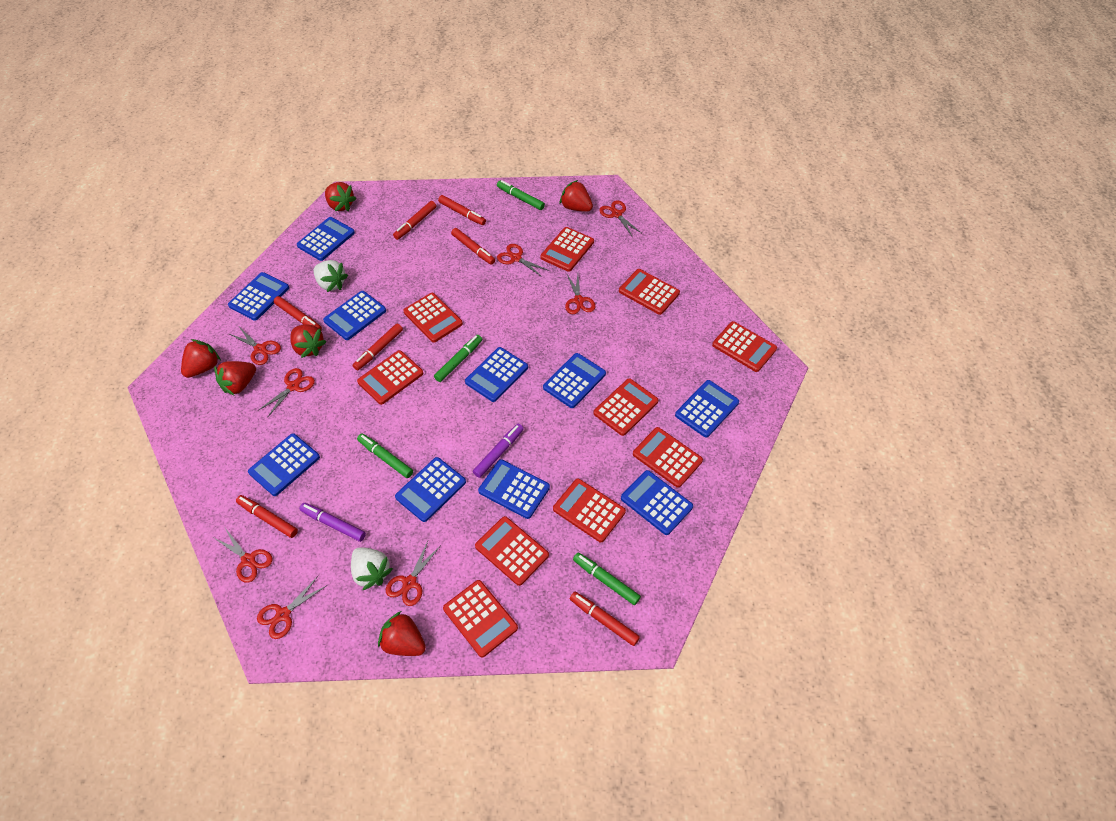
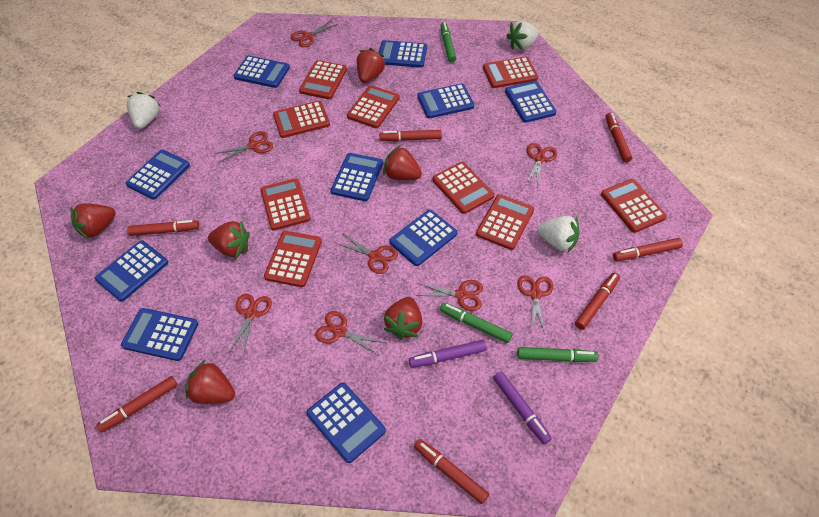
green marker: [357,433,413,478] [434,335,482,382] [497,180,545,210] [573,553,641,605] = 4 -> [440,22,456,62] [440,303,513,343] [517,347,598,362] = 3
red calculator: [357,350,423,405] [403,293,463,343] [443,580,518,657] [475,516,549,586] [540,227,594,272] [553,479,626,542] [594,379,658,436] [619,269,680,315] [633,427,703,488] [712,321,777,372] = 10 -> [260,178,311,231] [264,231,322,287] [273,101,330,138] [299,60,347,99] [347,85,400,128] [432,162,494,214] [476,194,534,250] [483,56,538,88] [601,179,667,233] = 9
white strawberry: [313,260,348,292] [351,547,393,590] = 2 -> [127,92,161,129] [506,21,539,50] [537,216,579,252] = 3

